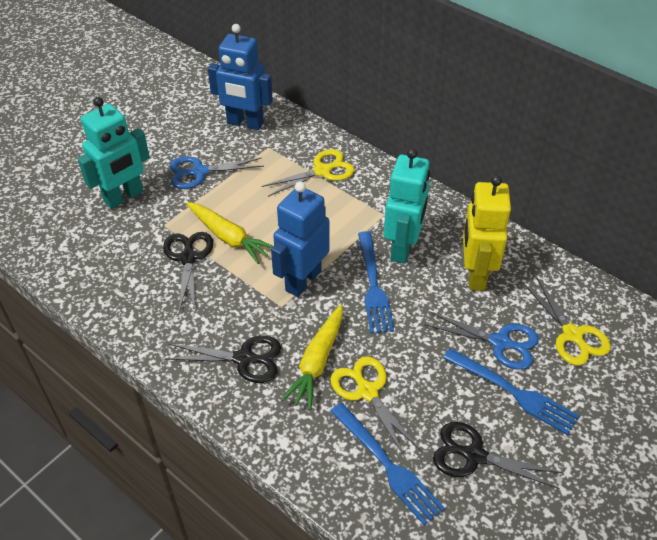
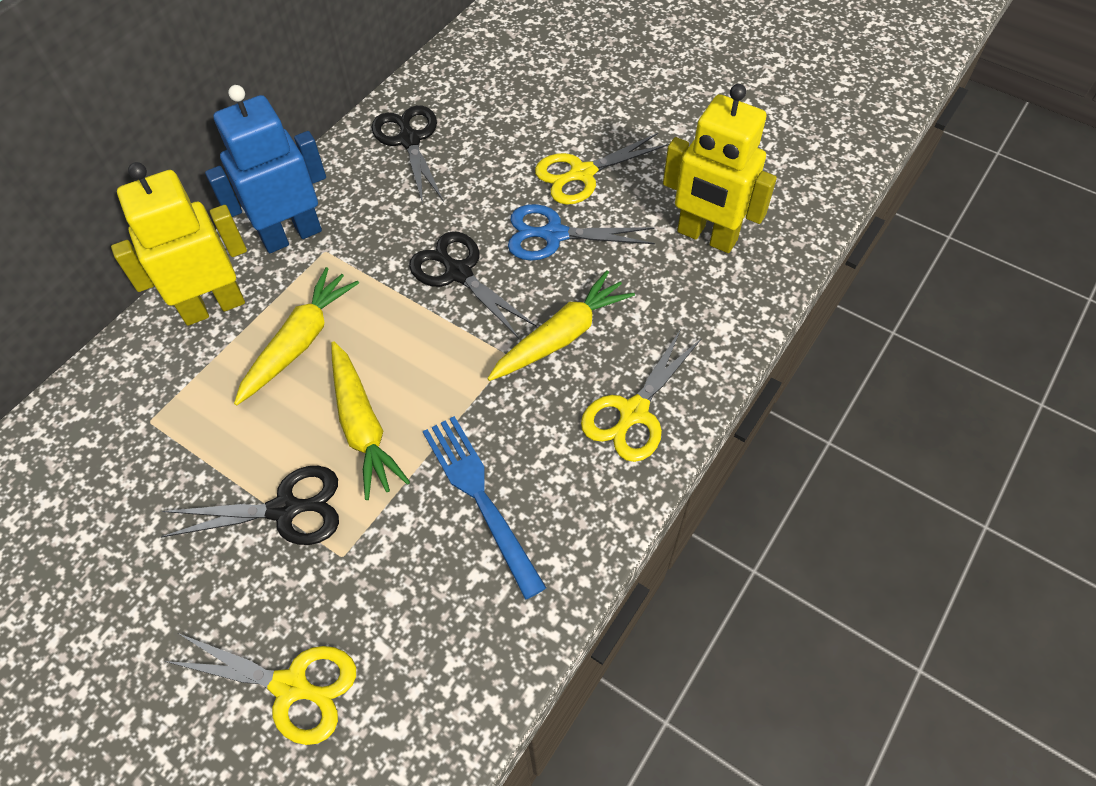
blue fork: [330,403,445,526] [358,231,394,334] [443,348,579,435] = 3 -> [423,416,547,600] = 1
blue robot: [208,24,273,130] [271,182,330,297] = 2 -> [205,85,326,253] = 1
blue scissors: [169,156,264,189] [424,311,539,370] = 2 -> [508,204,655,261] = 1
turquoise robot: [78,97,150,209] [384,148,430,264] = 2 -> none = 0
yellow carrot: [186,202,273,264] [281,305,343,410] = 2 -> [234,267,359,405] [331,341,410,500] [487,271,635,381] = 3
yellow robot: [463,175,511,291] = 1 -> [111,162,247,326] [663,84,777,253] = 2

